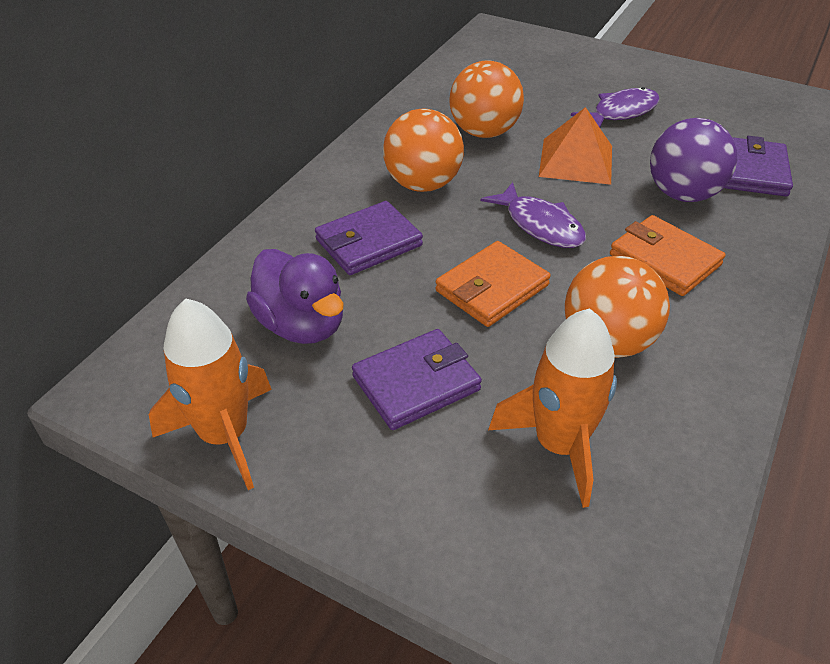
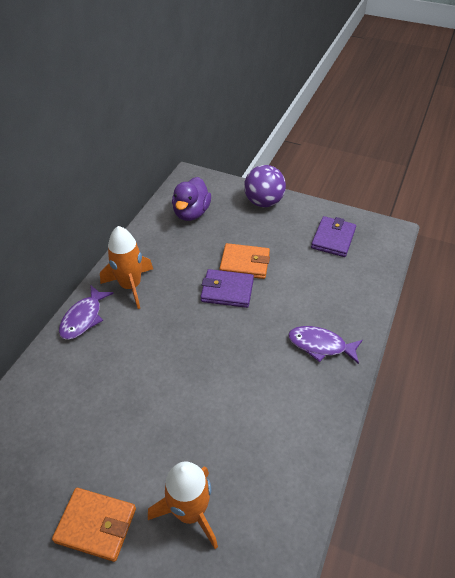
orange ball: [383,108,464,192] [449,60,524,138] [565,256,670,358] = 3 -> none = 0
orange pyramid: [539,107,612,185] = 1 -> none = 0
purple wallet: [315,201,423,275] [352,329,482,430] [725,136,793,196] = 3 -> [201,269,254,308] [311,216,356,257] = 2

